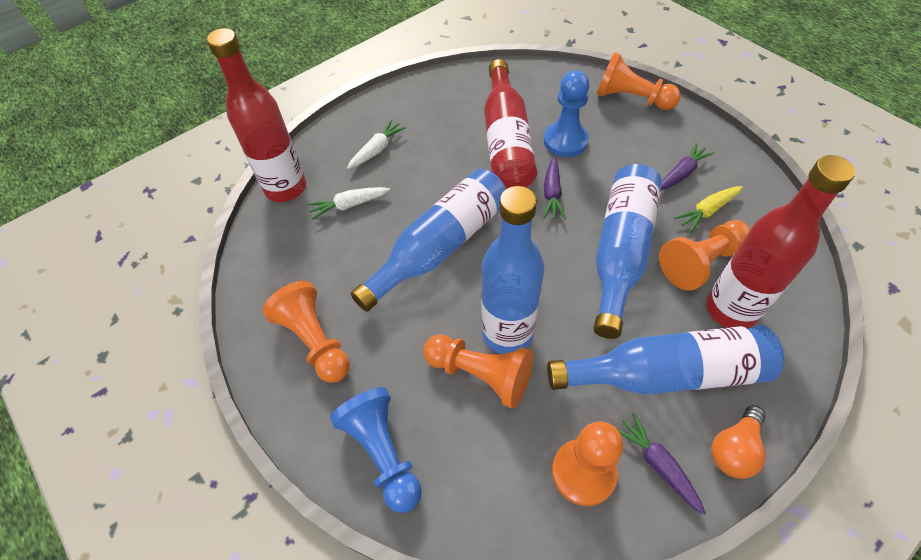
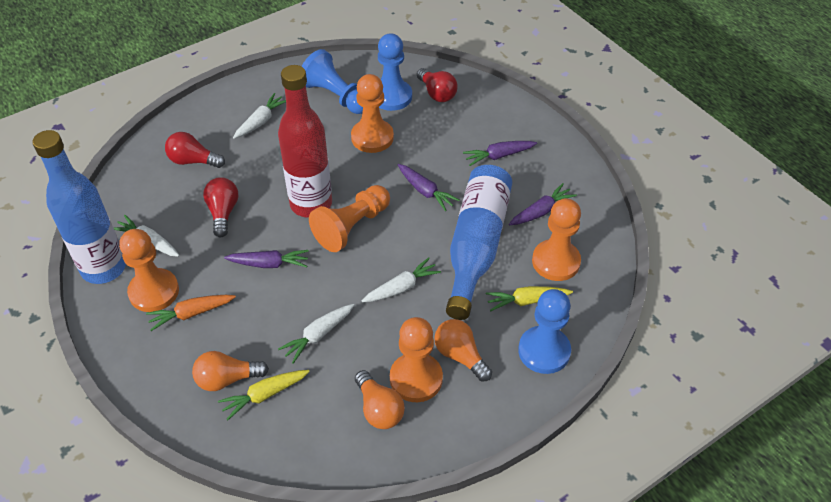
blue bottle: [351,169,506,312] [481,186,544,354] [547,325,784,395] [593,164,662,339] = 4 -> [33,130,126,284] [446,165,512,320] = 2
blue pawn: [330,387,422,513] [544,71,589,157] = 2 -> [301,49,363,114] [378,33,412,111] [518,289,571,374] = 3
orange carrot: none = 0 -> [146,295,236,331] = 1
orange light bulb: [711,405,766,479] = 1 -> [192,351,269,391] [355,370,405,429] [434,319,492,381] = 3
purple carrot: [543,156,566,219] [616,412,706,515] [661,143,714,190] = 3 -> [224,250,309,268] [398,164,460,211] [463,141,537,166] [509,183,577,225] = 4
red bottle: [207,28,306,202] [484,59,537,189] [706,155,855,328] = 3 -> [278,65,332,218] = 1
red light bulb: none = 0 -> [165,132,225,168] [203,177,238,237] [417,68,457,102] = 3
white carrot: [307,187,390,220] [347,119,406,169] = 2 -> [113,215,179,257] [233,93,286,139] [278,304,354,364] [362,257,441,303] = 4
yellow carrot: [674,186,743,233] = 1 -> [218,370,310,421] [486,286,573,311] = 2

